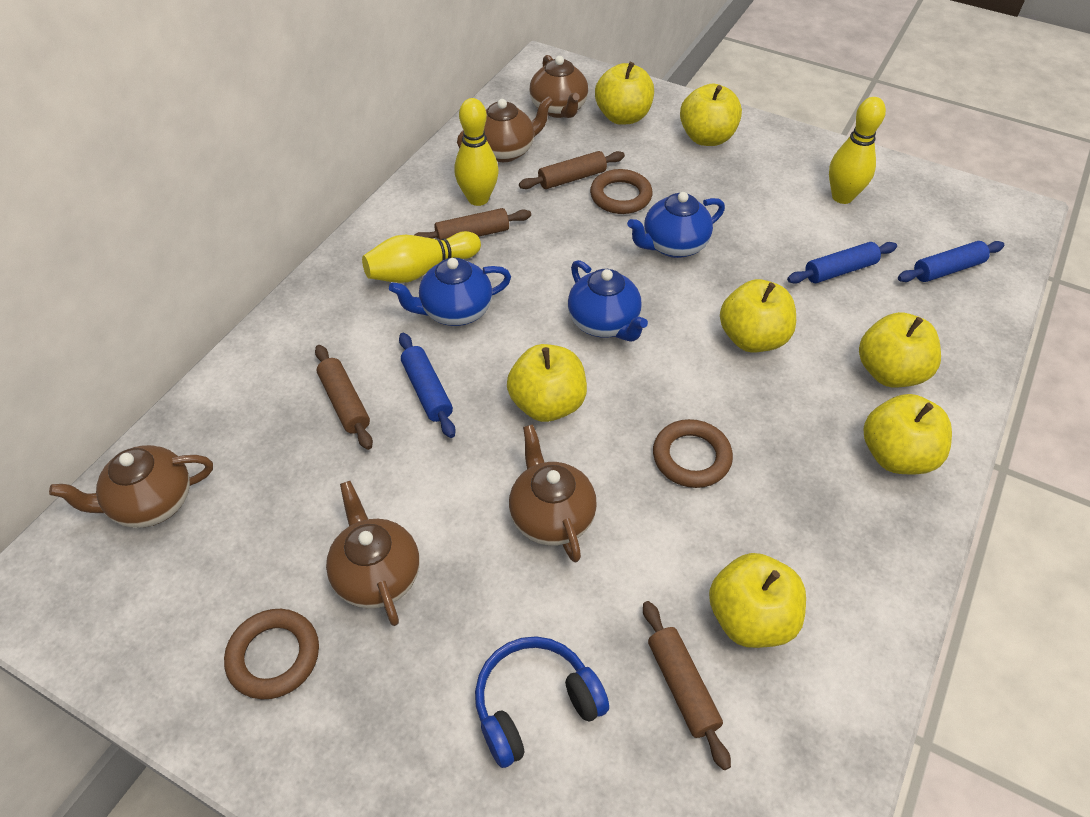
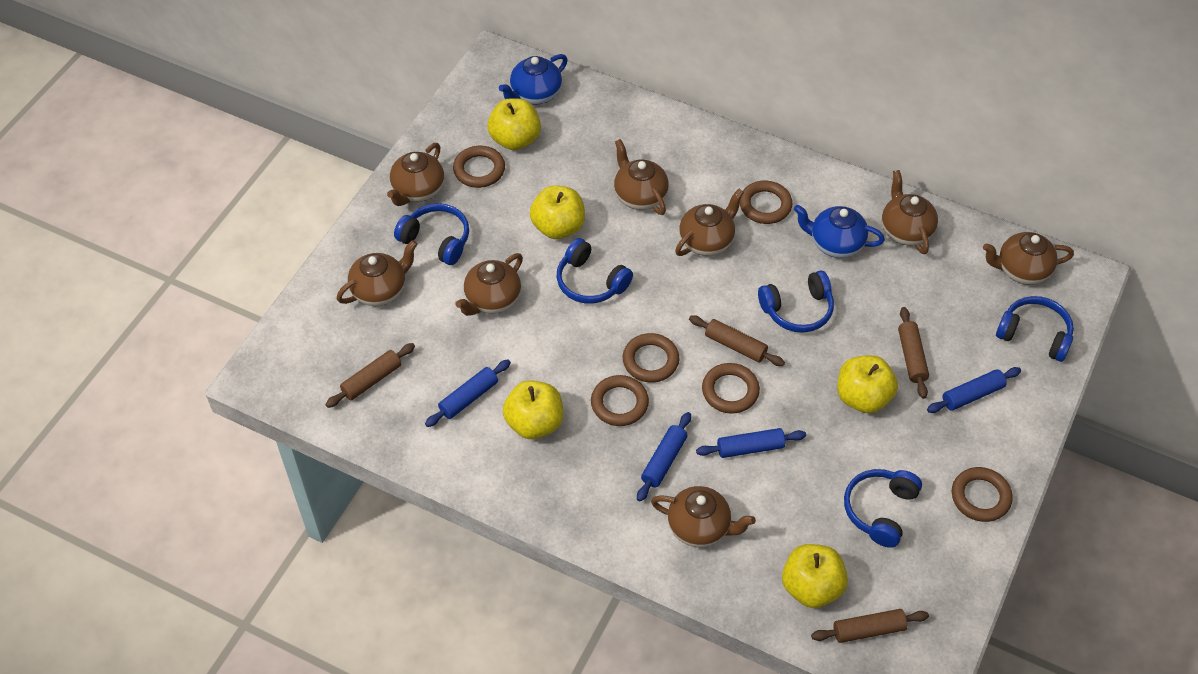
blue headphones: [475,636,609,768] = 1 -> [394,203,469,265] [557,238,633,304] [758,271,834,333] [844,469,922,548] [996,296,1074,362] = 5
blue rolling pin: [399,333,456,438] [787,242,897,284] [898,241,1004,282] = 3 -> [425,359,511,427] [637,412,691,502] [696,428,806,458] [927,367,1021,413] = 4
blue teapot: [389,258,511,326] [568,260,648,342] [627,192,725,258] = 3 -> [499,54,568,105] [794,205,885,258] = 2
brown ring: [224,609,319,699] [590,169,653,214] [653,419,733,488] = 3 -> [453,146,505,188] [591,375,649,426] [623,333,679,383] [702,363,760,414] [740,181,793,224] [952,467,1013,522] = 6
brown teapot: [49,445,213,528] [326,481,419,626] [457,96,554,162] [509,424,597,563] [529,55,588,118] = 5 -> [337,240,417,306] [387,143,444,206] [455,253,523,316] [614,139,669,215] [651,486,756,547] [675,189,744,256] [882,170,938,254] [983,232,1074,285] = 8
yellow apple: [507,344,587,422] [595,62,654,125] [680,84,742,146] [709,553,806,648] [720,279,796,352] [859,312,941,387] [864,394,952,474] = 7 -> [487,98,541,150] [503,380,563,439] [530,185,585,239] [782,544,848,608] [837,355,898,413] = 5
yellow bowling pin: [362,231,481,283] [454,98,499,206] [829,97,886,204] = 3 -> none = 0

